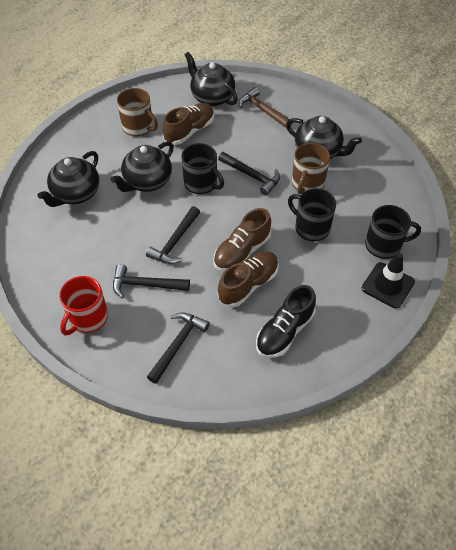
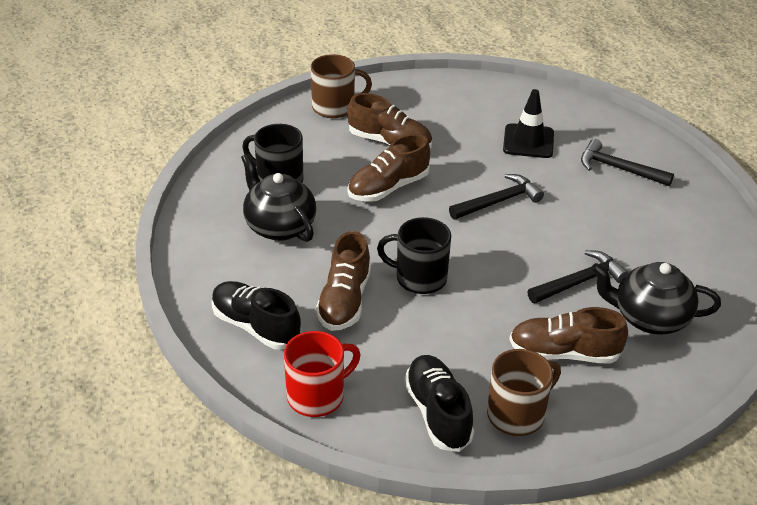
black hammer: [113,264,190,298] [146,206,200,264] [147,312,210,384] [218,152,280,196] = 4 -> [449,174,544,219] [527,250,629,303] [581,139,674,186] = 3
black mug: [181,143,224,194] [288,188,336,241] [365,205,421,259] = 3 -> [242,124,303,183] [377,217,451,294] = 2
black shoe: [256,285,316,358] = 1 -> [211,281,301,350] [404,355,474,452] = 2
black teapot: [37,151,99,207] [111,141,174,192] [185,52,238,106] [286,116,362,159] = 4 -> [241,154,316,242] [591,262,721,335] = 2
brown hammer: [239,87,292,128] = 1 -> none = 0
brown shoe: [162,103,214,145] [214,208,271,271] [217,252,278,307] = 3 -> [316,231,371,331] [347,93,432,148] [348,134,430,202] [509,307,628,364] = 4

